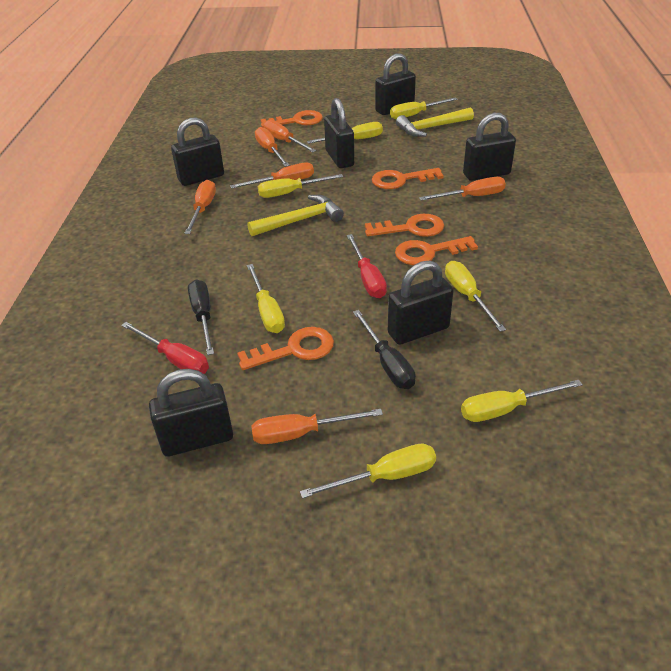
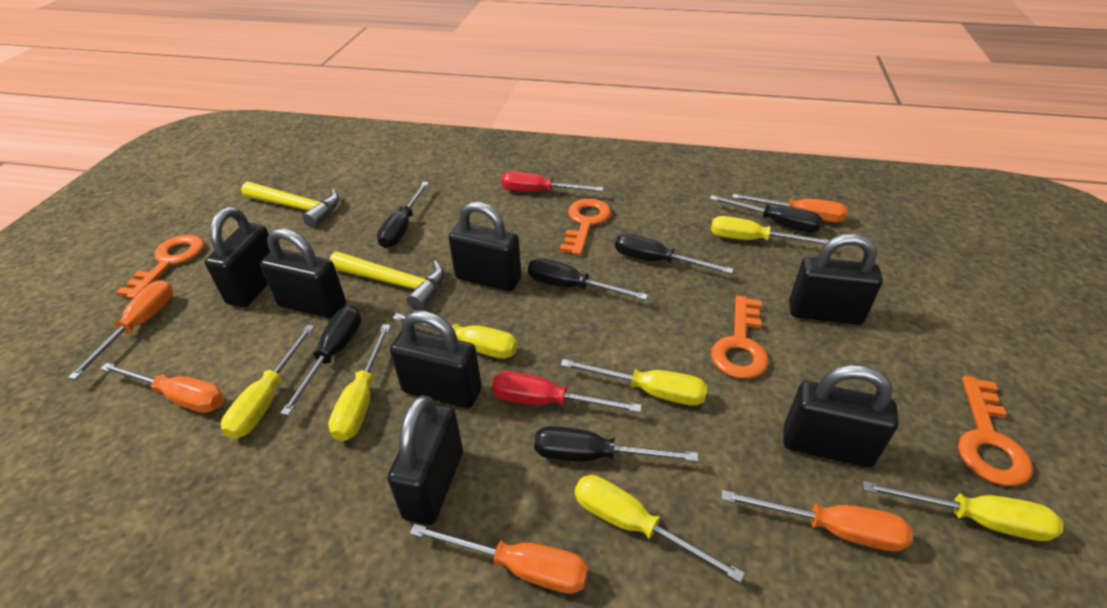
black padlock: [149,369,233,457] [171,118,224,186] [324,98,354,168] [375,53,416,115] [388,260,453,345] [463,113,516,181] = 6 -> [205,207,270,307] [260,228,346,319] [387,395,463,525] [390,311,482,408] [449,202,521,291] [783,365,899,468] [789,234,883,325] = 7
black screwdriver: [188,280,214,355] [353,310,416,389] = 2 -> [280,306,361,415] [377,182,429,248] [528,258,648,300] [534,426,698,462] [615,233,734,274] [710,195,823,233] = 6
orange key: [237,327,334,370] [261,110,323,128] [365,214,444,237] [372,168,444,189] [395,236,478,265] = 5 -> [116,235,204,299] [560,199,611,255] [711,296,769,379] [958,376,1033,486] = 4
orange screwdriver: [184,180,216,234] [230,162,314,189] [251,409,383,444] [255,127,290,167] [263,120,316,152] [419,177,506,201] = 6 -> [68,280,173,380] [100,363,224,413] [410,524,588,594] [721,490,913,552] [733,194,848,222] = 5

